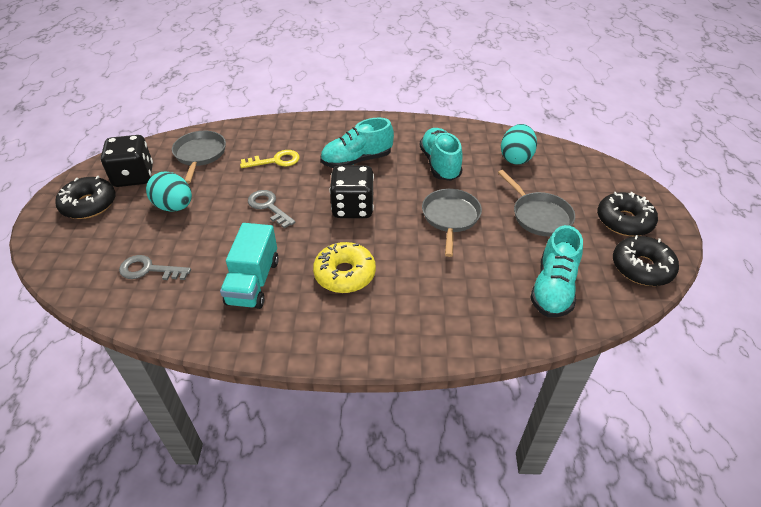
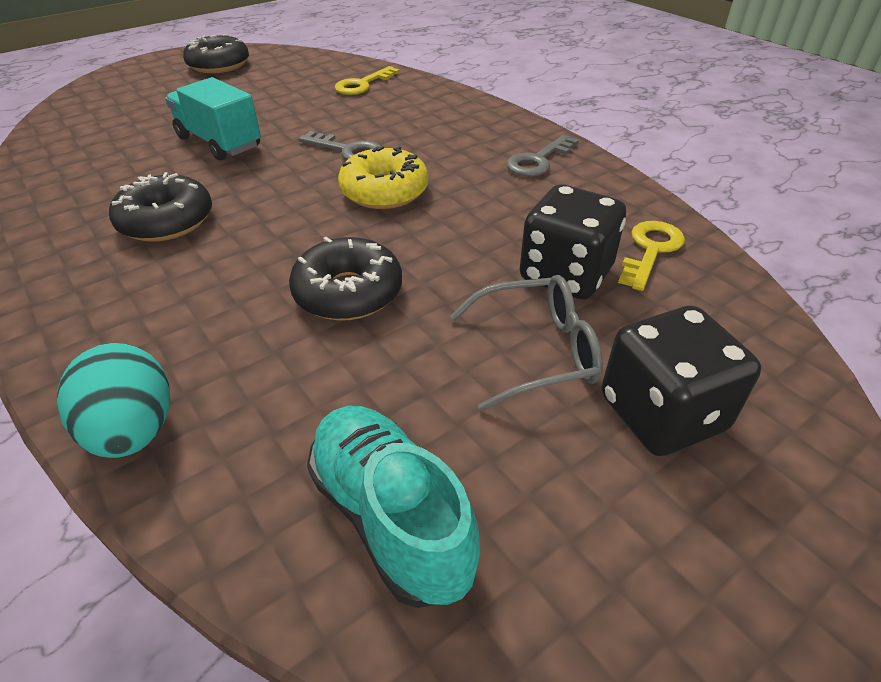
grey glasses: none = 0 -> [450,275,603,411] = 1
grey pan: [172,131,226,184] [422,189,482,257] [498,170,575,236] = 3 -> none = 0
turquoise egg: [146,171,192,212] [501,124,537,165] = 2 -> [57,343,170,458] = 1
turquoise shoe: [320,117,394,168] [420,128,463,181] [530,225,583,318] = 3 -> [307,406,480,608] = 1
yellow key: [240,150,300,168] = 1 -> [335,66,400,95] [618,221,685,291] = 2

